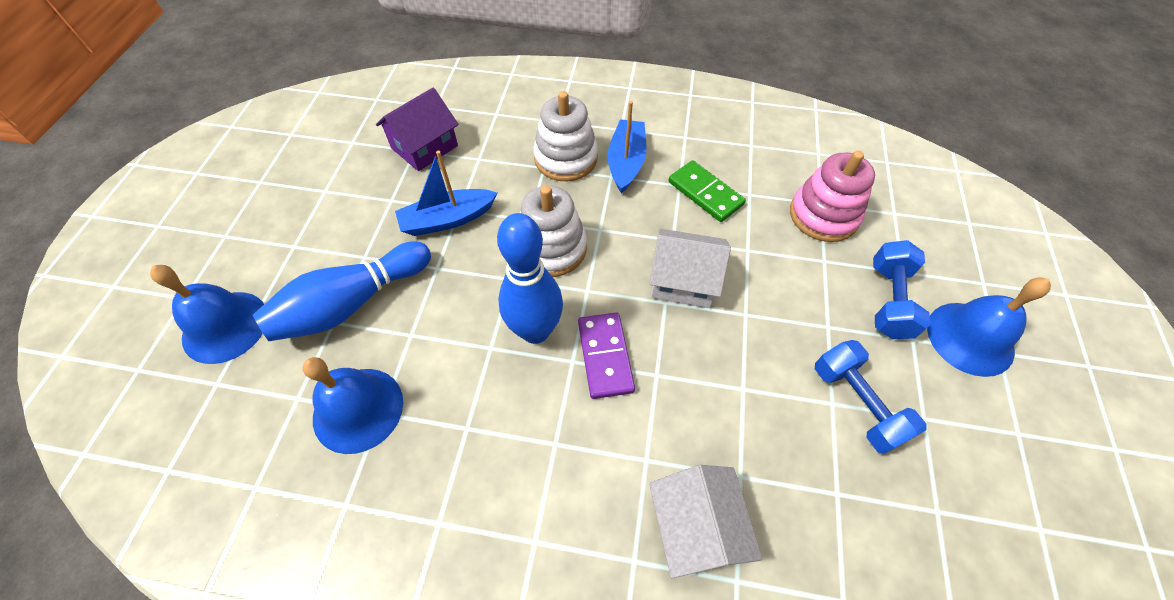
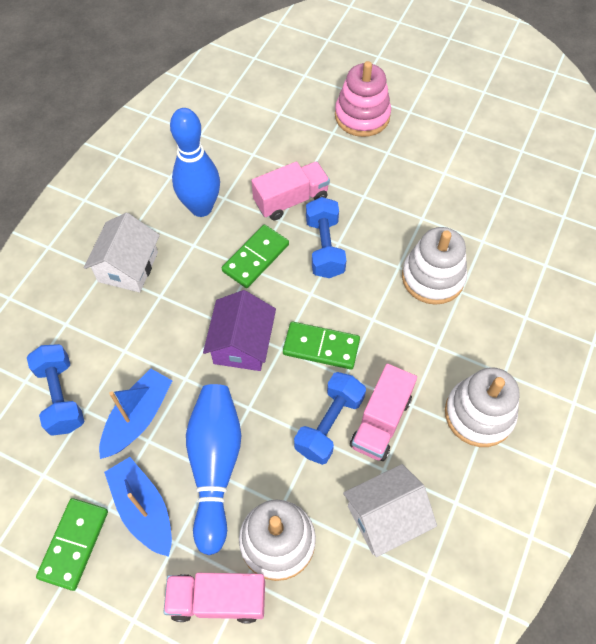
blue bell: [150,265,264,364] [303,357,403,454] [927,278,1051,377] = 3 -> none = 0
blue dumbbell: [815,340,927,454] [873,240,930,339] = 2 -> [27,344,84,436] [294,372,366,465] [306,197,347,278] = 3
green domino: [669,160,746,222] = 1 -> [36,498,108,591] [222,225,289,288] [283,322,360,370] = 3
pink truck: none = 0 -> [163,573,265,623] [251,161,330,220] [350,364,417,461] = 3
purple domino: [578,313,635,399] = 1 -> none = 0
white stacking toy: [520,185,587,277] [533,91,598,181] = 2 -> [239,499,316,581] [402,227,467,305] [445,367,520,447] = 3

